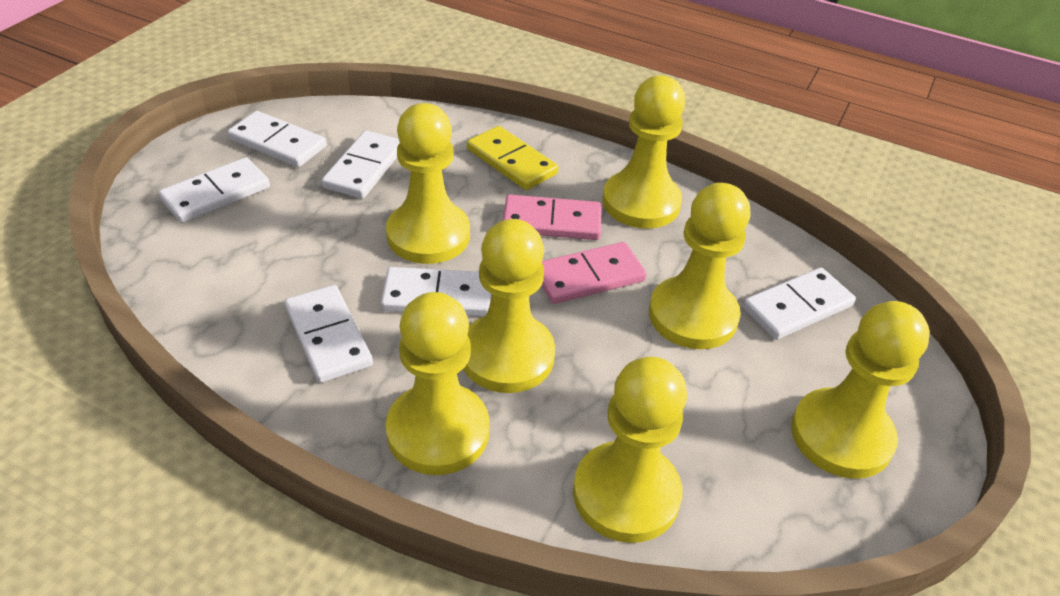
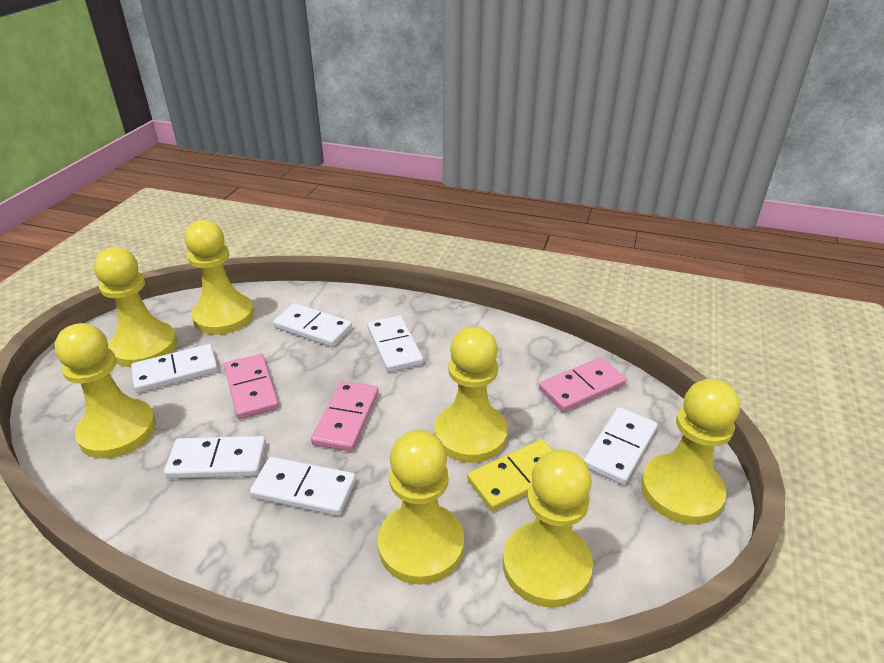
pink domino: [503,195,601,240] [542,242,647,304] = 2 -> [224,354,279,419] [311,381,379,452] [539,357,626,412] = 3

